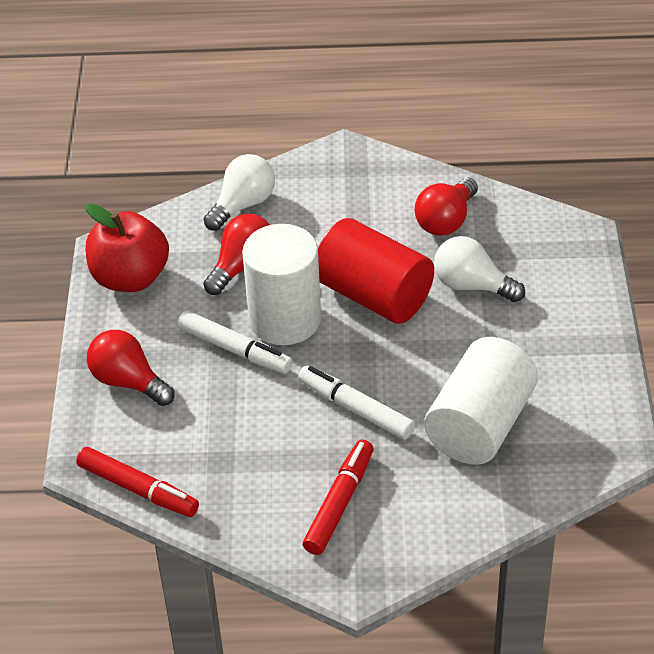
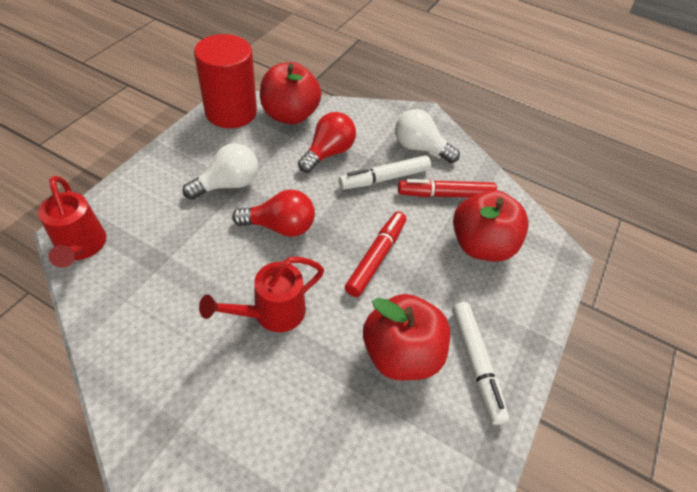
red apple: [85,203,169,292] = 1 -> [260,62,321,125] [363,294,450,381] [453,190,529,262] = 3
red light bulb: [87,330,174,406] [203,214,270,295] [415,178,478,236] = 3 -> [232,190,315,237] [298,112,356,173] = 2
red watering can: none = 0 -> [38,176,106,268] [199,257,324,332] = 2
white cylinder: [242,224,321,345] [424,337,538,465] = 2 -> none = 0

